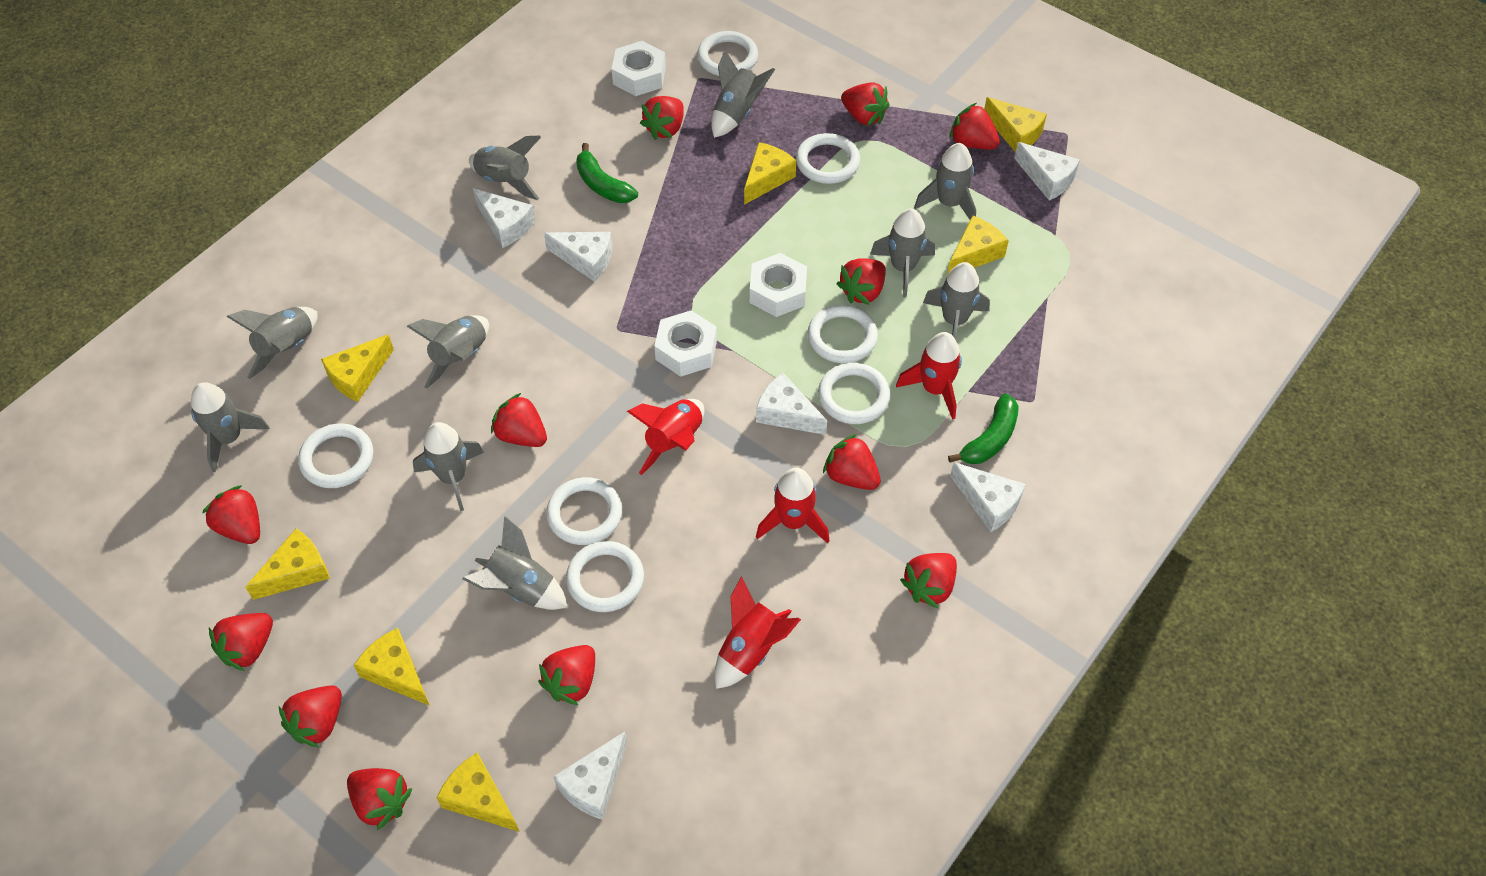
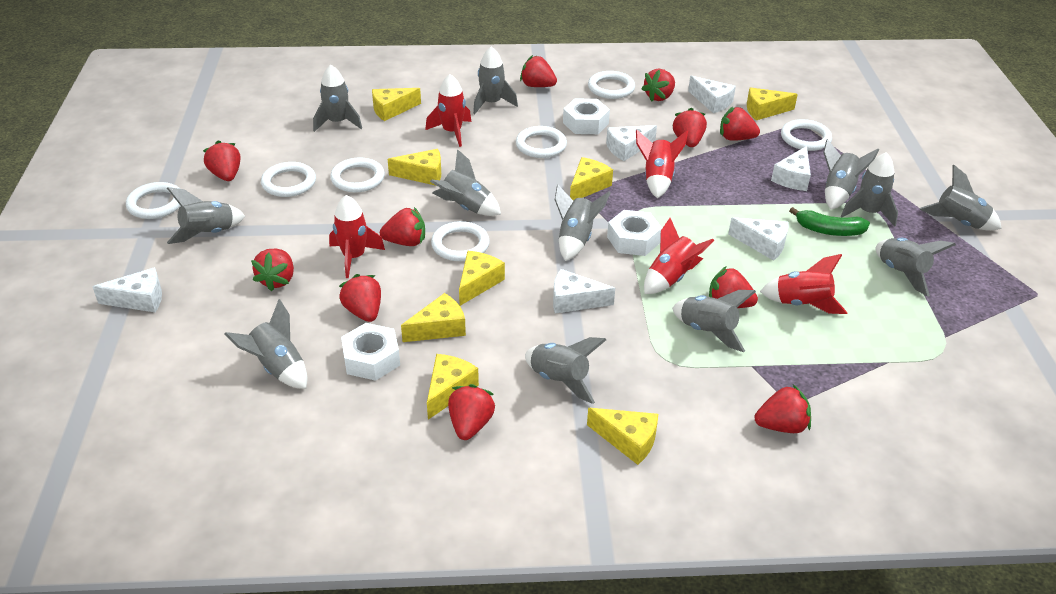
green banana: [576,143,638,203] [948,393,1019,464] = 2 -> [789,207,870,236] = 1
grey rocket: [191,382,270,472] [227,307,318,379] [406,315,489,389] [413,422,484,511] [463,516,568,610] [469,136,541,200] [711,50,775,138] [870,209,935,297] [914,143,976,220] [923,262,990,340] = 10 -> [167,187,245,244] [225,299,307,389] [313,65,362,132] [430,149,501,216] [473,46,518,114] [525,337,606,404] [555,185,611,261] [672,290,756,352] [823,139,879,210] [841,152,898,227] [876,238,956,296] [920,165,1002,231] = 12
red rocket: [627,399,705,475] [714,576,801,689] [756,468,829,543] [896,332,962,419] = 4 -> [329,195,385,278] [425,74,472,147] [636,130,688,198] [644,218,715,294] [760,254,848,314] = 5
red strawberry: [202,485,260,544] [209,613,273,671] [278,685,342,748] [347,768,412,830] [491,393,547,447] [538,645,595,705] [640,96,684,140] [823,434,881,490] [837,258,886,305] [841,82,889,126] [900,553,957,608] [950,103,1000,149] = 12 -> [203,140,241,181] [251,249,294,291] [339,274,381,322] [380,207,425,246] [448,384,495,440] [520,55,557,87] [642,69,675,102] [673,108,707,147] [709,266,758,308] [720,107,760,141] [754,384,811,433] = 11
yellow cheese: [245,528,330,600] [321,334,394,402] [354,628,430,706] [436,752,520,832] [744,142,796,205] [947,216,1009,275] [984,97,1047,153] = 7 -> [372,88,421,121] [388,149,441,186] [401,293,466,342] [427,354,479,420] [459,251,505,306] [570,157,613,201] [587,408,658,465] [747,87,798,120] = 8

